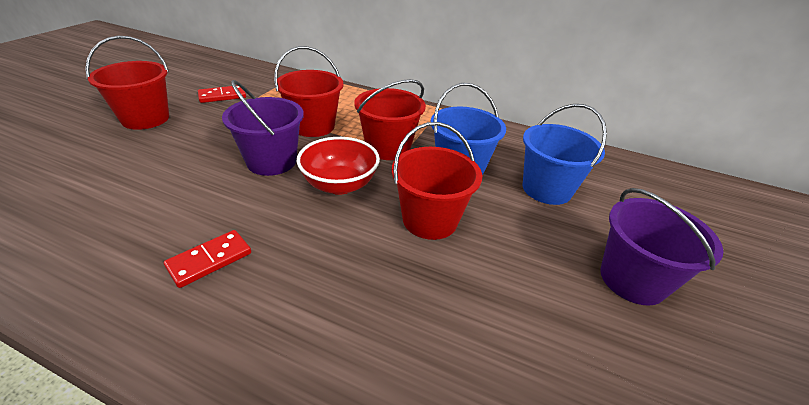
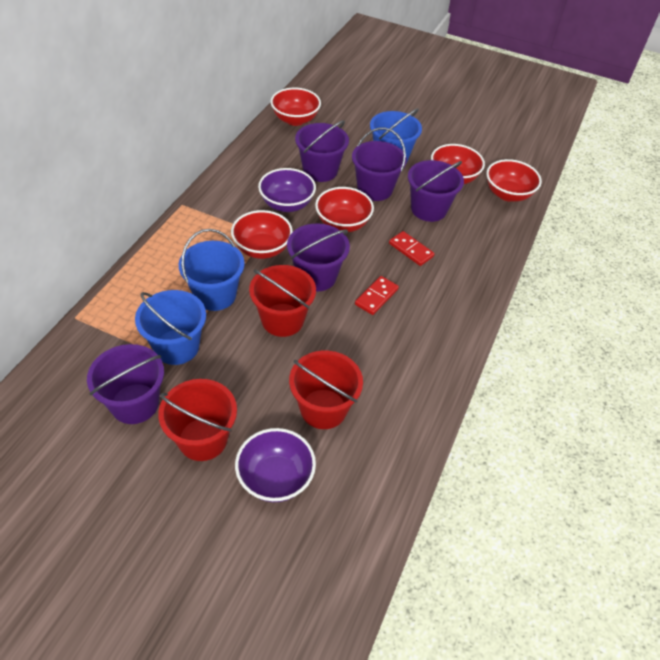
blue bucket: [431,83,506,176] [522,104,607,205] = 2 -> [135,290,206,365] [179,229,245,311] [370,108,422,163] = 3
purple bowl: none = 0 -> [235,428,316,502] [258,168,316,212] = 2
purple bucket: [222,80,304,176] [600,188,723,306] = 2 -> [87,344,164,424] [287,223,350,291] [295,120,349,182] [352,128,407,201] [408,160,464,222] = 5
red bowl: [296,137,380,195] = 1 -> [231,210,293,259] [270,88,321,126] [315,187,374,232] [431,144,485,184] [486,159,542,202] = 5
red bucket: [85,36,169,130] [274,46,343,137] [354,79,426,160] [392,122,482,240] = 4 -> [158,379,237,461] [249,265,316,337] [289,351,363,429] = 3

